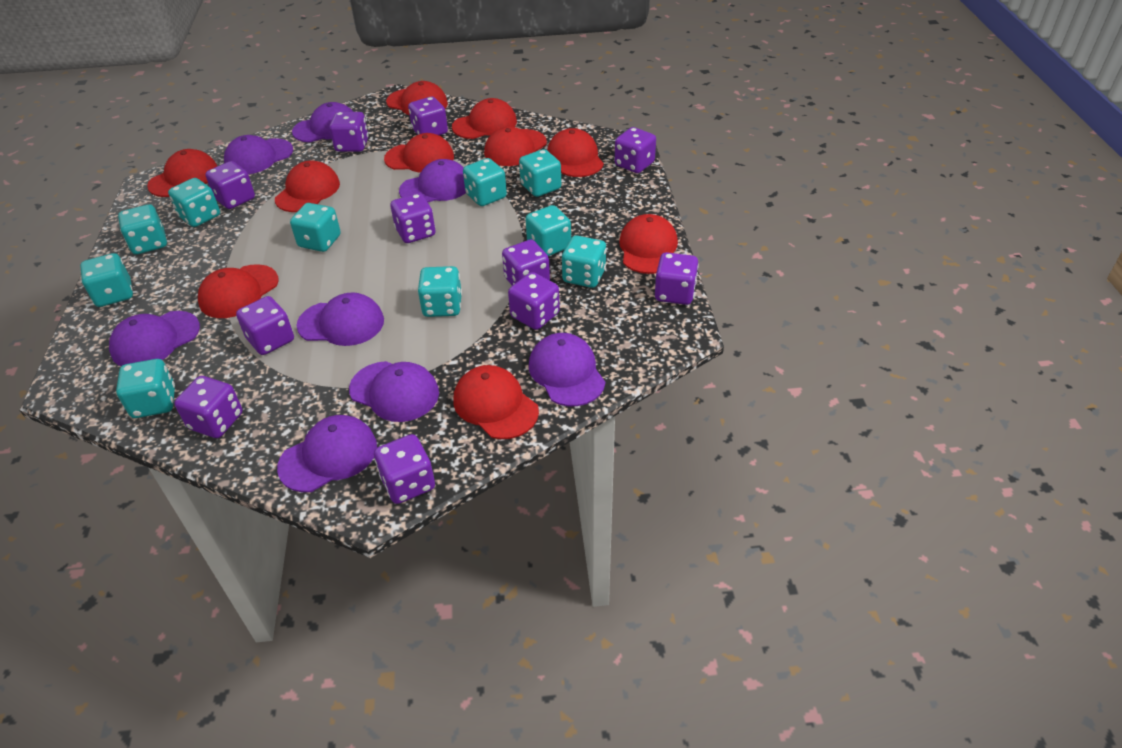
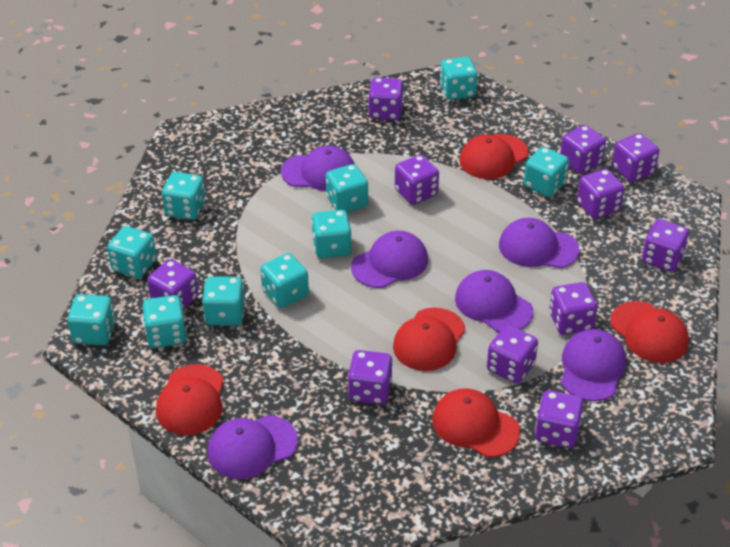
purple cap: [109,311,200,366] [224,135,293,174] [277,415,377,492] [292,102,353,142] [296,292,384,346] [349,361,439,422] [399,159,466,202] [529,333,605,406] = 8 -> [208,415,298,479] [281,146,355,191] [351,231,428,288] [455,270,533,332] [499,218,579,268] [561,329,626,401] = 6
red cap: [147,149,217,197] [198,264,278,318] [275,161,340,212] [384,133,454,173] [386,81,448,115] [452,98,517,139] [453,365,539,439] [484,127,547,166] [547,128,604,177] [619,214,678,274] = 10 -> [156,364,224,435] [393,308,466,371] [432,388,520,457] [459,134,528,179] [610,301,689,363] = 5

